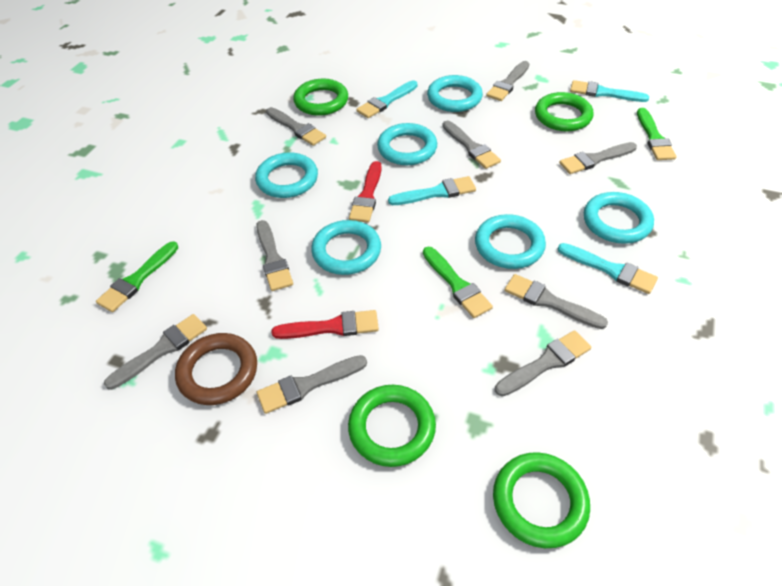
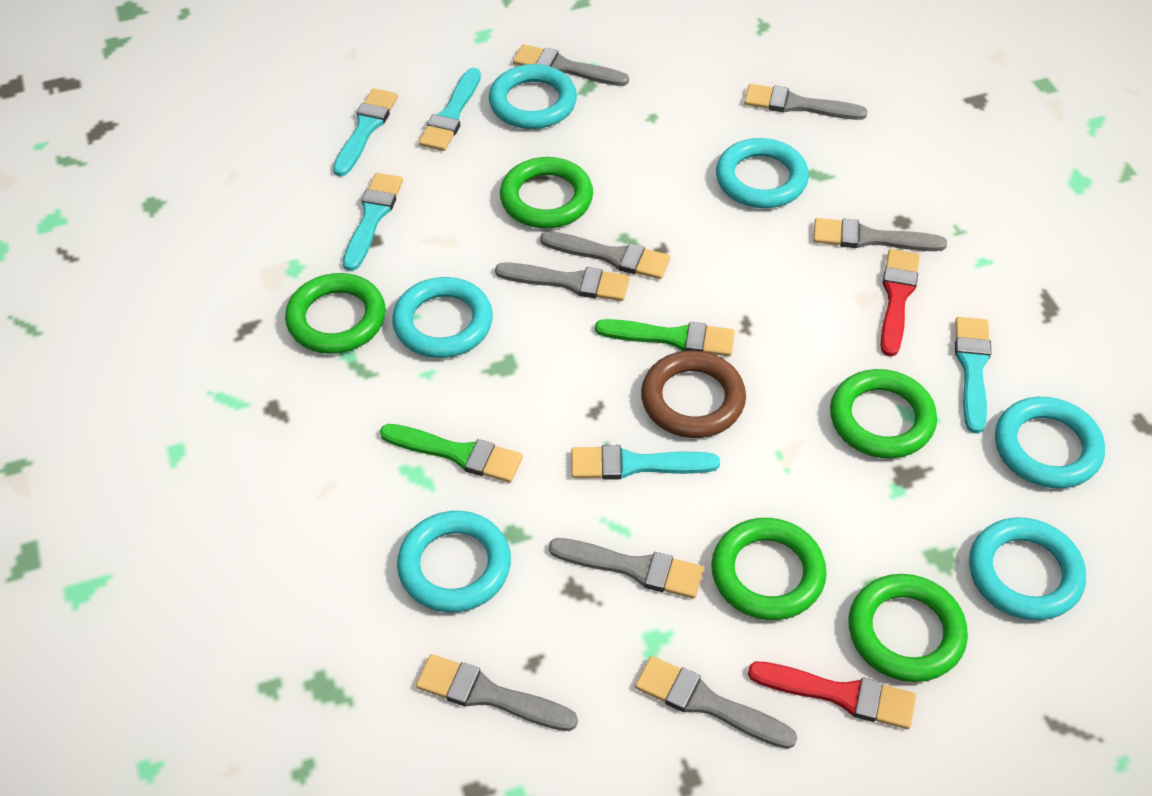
green brush: [96,241,178,312] [423,247,493,318] [637,108,676,160] = 3 -> [380,424,523,483] [595,319,735,356] = 2
green ring: [293,79,348,116] [348,385,436,467] [493,452,590,548] [535,92,594,131] = 4 -> [285,273,386,354] [500,157,593,228] [711,518,827,620] [830,369,937,459] [849,574,968,682] = 5
grey brush: [104,314,207,390] [256,220,293,291] [257,355,367,414] [266,107,326,146] [442,121,501,169] [486,61,529,101] [495,330,591,397] [505,274,608,329] [559,142,637,174] = 9 -> [416,654,578,731] [495,262,629,301] [513,44,629,86] [540,231,670,279] [548,538,704,599] [635,656,797,749] [744,84,868,120] [813,218,947,251] = 8
turquoise brush: [356,81,418,118] [388,176,476,205] [558,243,658,294] [570,80,649,102] = 4 -> [333,88,398,176] [343,173,403,271] [419,68,481,151] [571,445,720,480] [955,317,991,434] = 5

